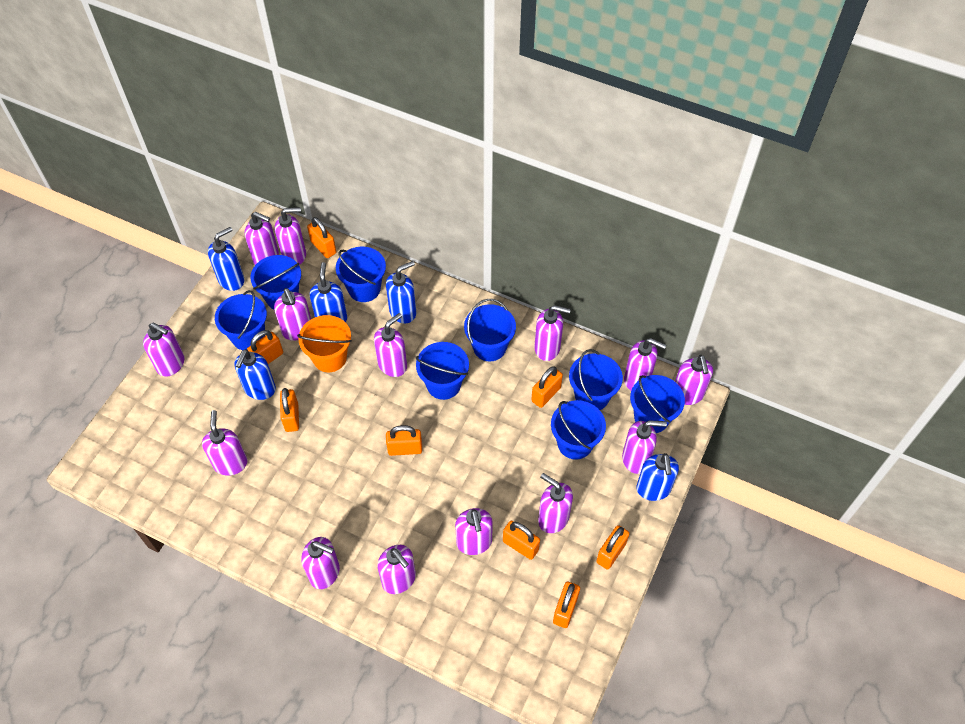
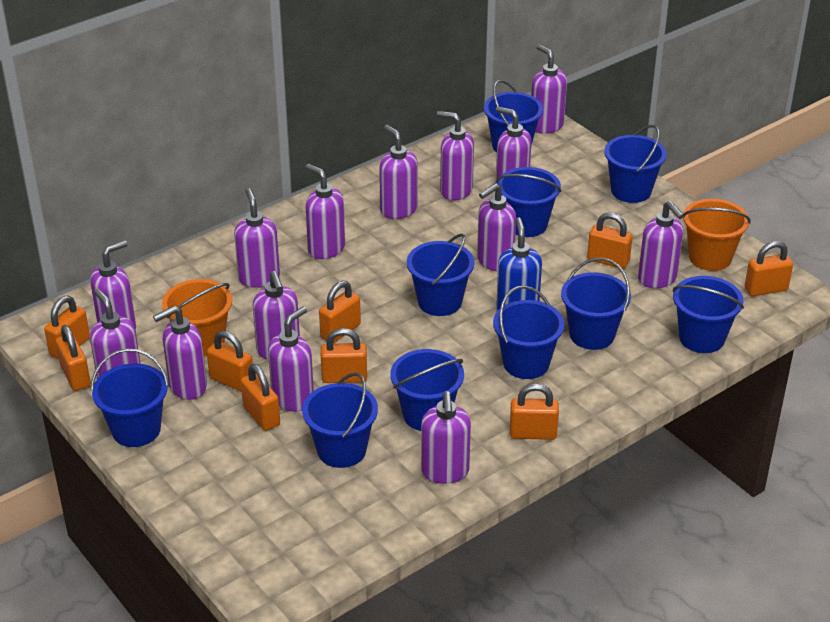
blue bucket: [215,290,267,350] [250,255,301,309] [336,247,386,302] [416,342,469,400] [464,299,516,361] [551,400,606,460] [569,349,623,410] [630,375,685,433] = 8 -> [91,348,169,447] [302,372,378,468] [391,349,464,431] [407,233,474,316] [484,80,543,153] [493,285,564,379] [496,167,562,237] [561,258,631,350] [604,125,667,203] [673,276,744,353] = 10
blue soap dispenser: [208,227,244,291] [235,349,276,400] [310,262,347,322] [386,261,416,324] [636,453,679,501] = 5 -> [496,217,542,310] = 1
orange bucket: [297,315,352,372] = 1 -> [162,279,232,357] [683,199,751,271] = 2
orange padlock: [247,330,283,364] [280,388,299,432] [307,217,336,258] [386,425,422,456] [503,521,540,560] [531,366,563,408] [553,582,580,628] [596,525,629,570] = 8 -> [44,296,90,359] [56,325,91,391] [207,331,253,392] [241,364,280,431] [319,281,361,343] [321,328,367,383] [510,383,559,440] [587,213,633,269] [745,241,793,296] = 9

